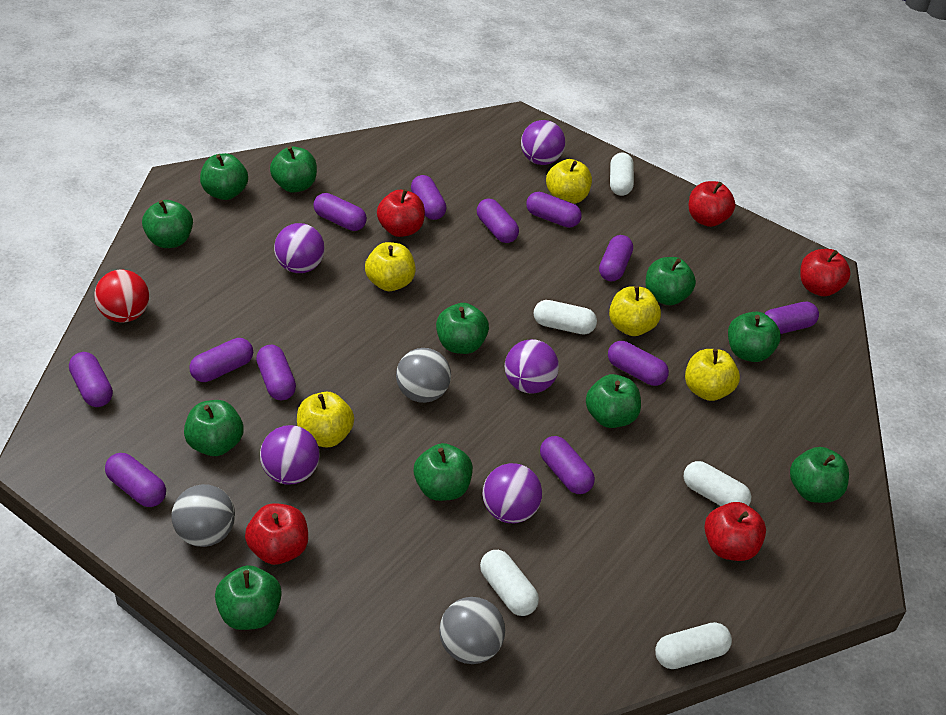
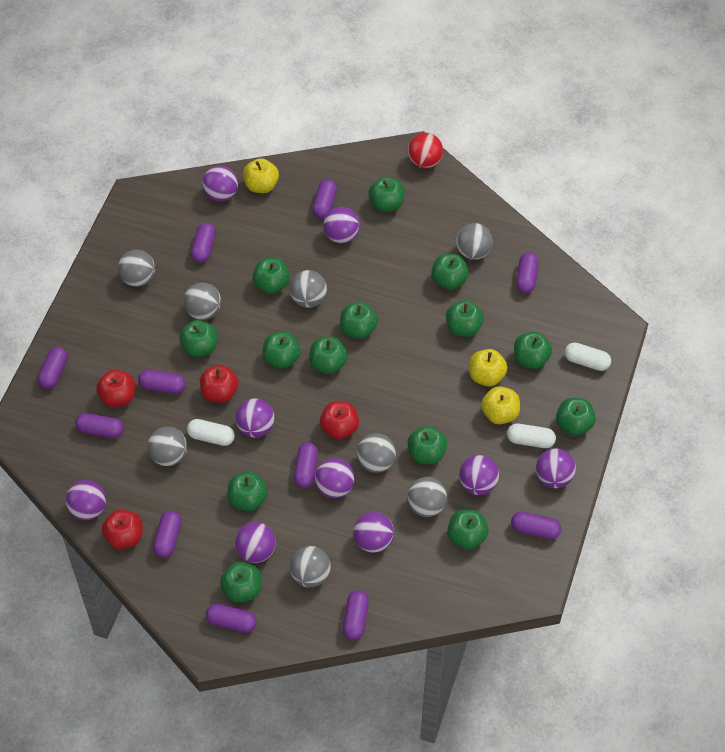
green apple: [142,200,193,248] [184,400,243,456] [200,153,248,200] [215,565,282,630] [270,146,317,193] [414,443,473,501] [436,303,489,354] [586,374,641,428] [645,257,696,305] [728,312,781,362] [790,447,849,503] = 11 -> [179,320,218,357] [220,562,261,603] [228,472,268,511] [252,258,290,294] [262,332,301,369] [309,337,348,374] [340,302,378,339] [369,177,405,212] [408,426,447,464] [431,254,469,290] [446,300,484,337] [447,510,488,549] [514,332,552,369] [556,398,596,436] = 14
grey ball: [171,484,235,547] [396,348,451,403] [439,597,505,664] = 3 -> [118,250,155,287] [147,427,187,466] [184,282,221,320] [289,546,331,587] [290,270,327,308] [356,433,396,473] [407,477,447,517] [456,223,493,260] = 8
purple ball: [260,425,320,485] [274,223,325,273] [482,463,542,523] [505,339,559,394] [521,120,565,165] = 5 -> [65,480,106,520] [202,166,238,202] [235,398,275,437] [235,522,276,563] [315,458,355,498] [323,207,360,243] [353,512,394,553] [459,455,499,495] [536,448,576,488] = 9
purple capsule: [69,352,113,407] [105,453,166,507] [189,338,253,382] [256,345,296,400] [313,193,367,231] [411,175,447,220] [477,198,519,243] [526,192,582,228] [540,436,595,494] [599,235,633,281] [608,341,669,386] [764,302,819,334] = 12 -> [38,346,68,389] [75,413,124,438] [138,370,186,394] [153,510,181,558] [191,222,216,263] [206,603,257,633] [294,442,318,488] [312,179,337,219] [343,590,369,640] [511,511,561,539] [516,252,538,293] = 11
red apple: [245,503,308,565] [377,189,425,237] [689,181,735,227] [704,502,766,561] [800,249,851,296] = 5 -> [97,370,136,407] [102,509,143,549] [200,365,238,402] [320,401,359,439] = 4
white capsule: [480,550,539,616] [534,300,597,334] [610,153,634,196] [655,622,732,669] [683,461,751,506] = 5 -> [187,419,235,446] [507,423,556,448] [565,342,611,371] = 3
yellow apple: [297,392,354,448] [365,242,416,291] [546,159,592,204] [609,286,661,336] [685,349,740,401] = 5 -> [243,158,279,193] [469,349,508,386] [481,386,520,424] = 3

